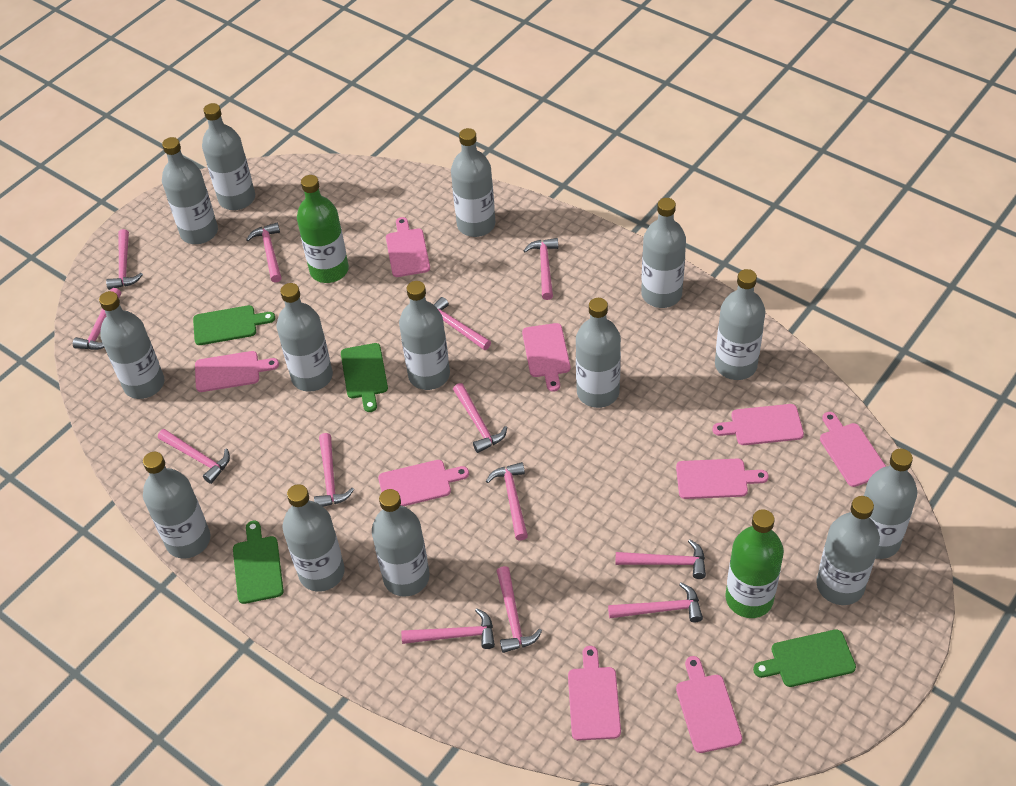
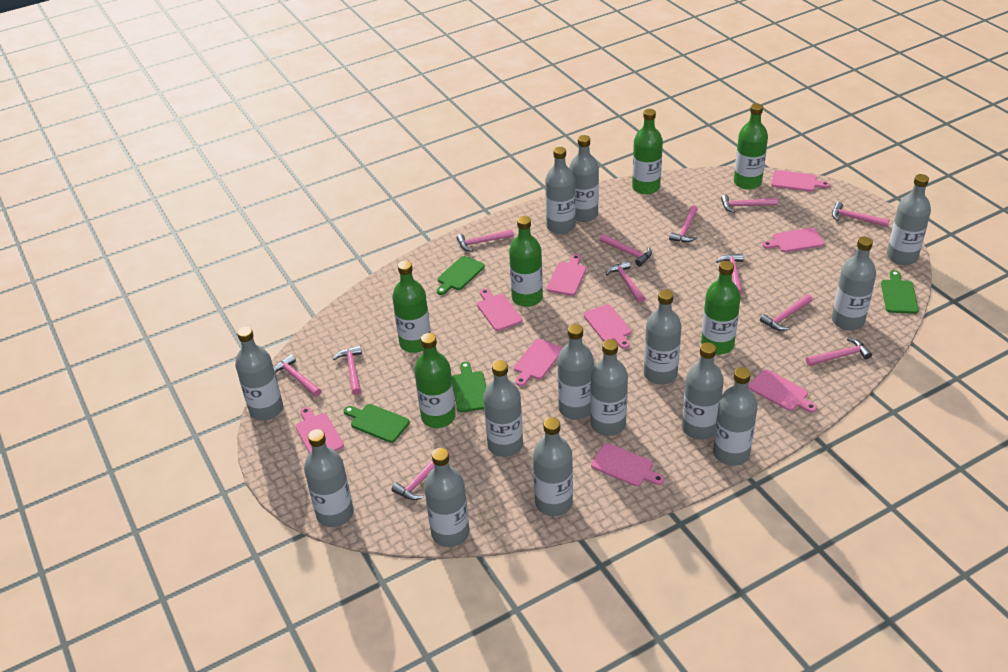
green bottle: [297,175,349,283] [725,509,784,618] = 2 -> [392,261,431,353] [414,333,456,428] [509,216,543,307] [632,109,663,194] [701,261,741,355] [734,103,768,190] = 6
pink hammer: [73,288,121,350] [106,229,143,290] [158,429,230,484] [246,222,282,283] [314,433,354,507] [401,608,495,649] [434,297,491,350] [453,383,507,453] [486,462,528,541] [497,566,542,653] [523,238,558,300] [608,583,703,622] [615,540,706,579] = 13 -> [274,354,322,397] [333,346,362,395] [392,448,450,500] [457,229,514,252] [600,234,652,266] [606,261,645,303] [669,206,698,242] [716,253,744,295] [721,195,778,213] [760,294,812,331] [806,338,872,366] [832,202,889,227] = 12

